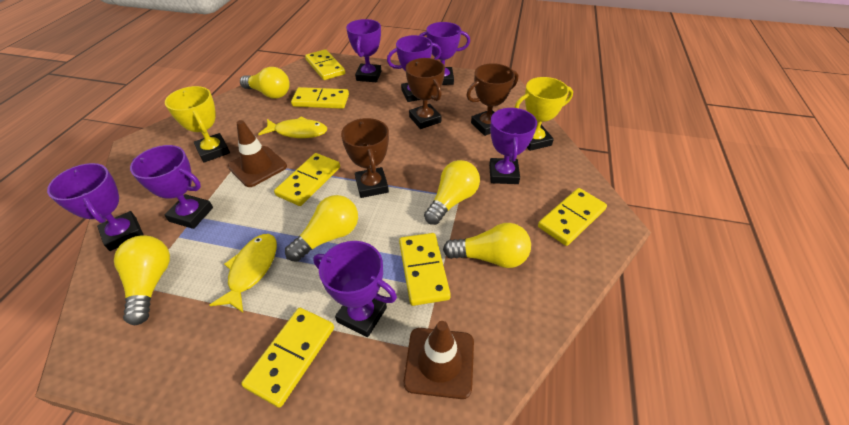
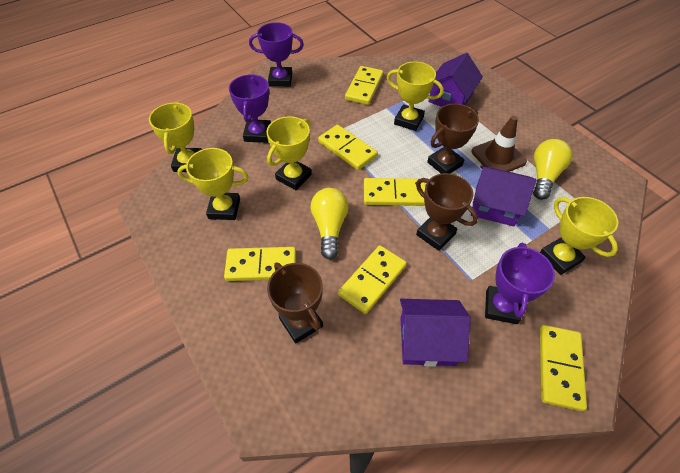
brown traffic cone: [228,120,287,187] [404,321,474,399] = 2 -> [471,116,527,172] = 1
purple house: none = 0 -> [400,299,471,367] [428,53,483,107] [471,166,536,226] = 3
purple trophy: [47,163,144,251] [130,145,213,229] [313,241,397,337] [346,19,381,82] [387,35,441,102] [419,22,470,85] [489,108,537,184] = 7 -> [229,74,271,143] [249,22,304,87] [485,242,555,324] = 3
yellow fish: [209,234,277,313] [258,117,327,138] = 2 -> none = 0
yellow light bulb: [114,235,170,325] [240,67,290,99] [285,195,358,262] [424,160,480,225] [443,223,531,268] = 5 -> [311,188,349,259] [533,139,572,200] = 2
yellow trophy: [165,86,230,163] [515,77,573,151] = 2 -> [149,102,202,172] [177,148,248,220] [266,116,312,190] [387,61,444,131] [540,197,618,275] = 5

